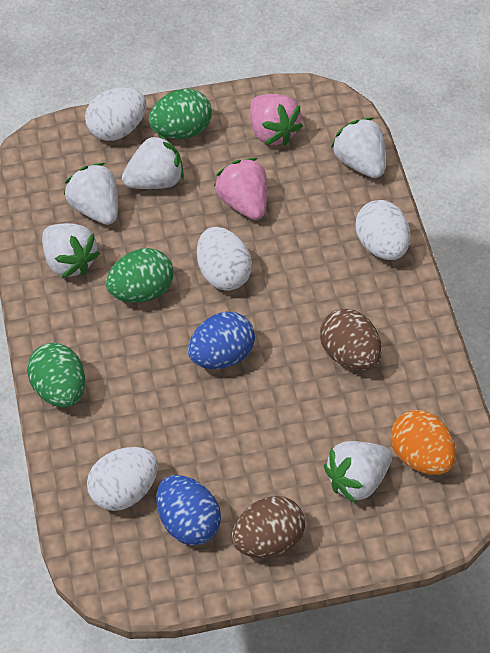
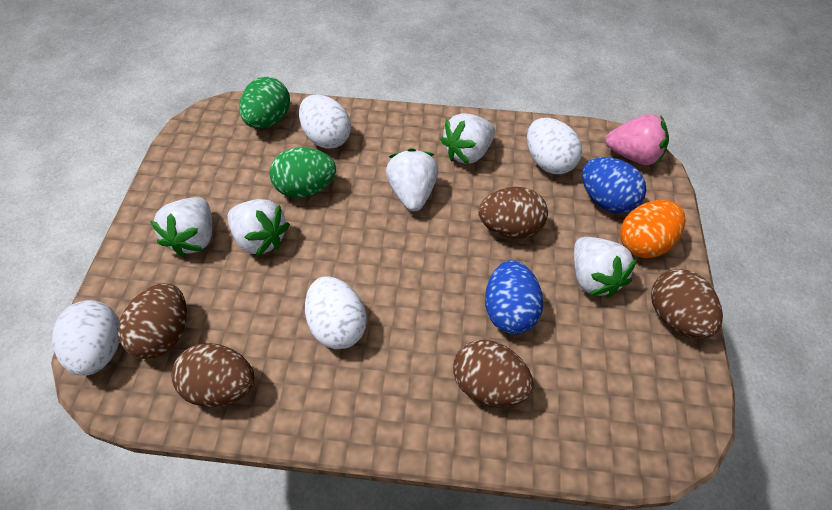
brown egg: [232,496,305,558] [320,309,382,370] = 2 -> [118,283,187,359] [171,343,255,407] [453,340,534,407] [478,187,548,239] [651,269,723,339] = 5
green egg: [27,343,85,407] [106,248,173,303] [149,89,212,139] = 3 -> [239,77,290,129] [269,147,336,198] = 2
pink strawberry: [214,158,267,220] [250,94,303,146] = 2 -> [605,114,669,165] = 1

